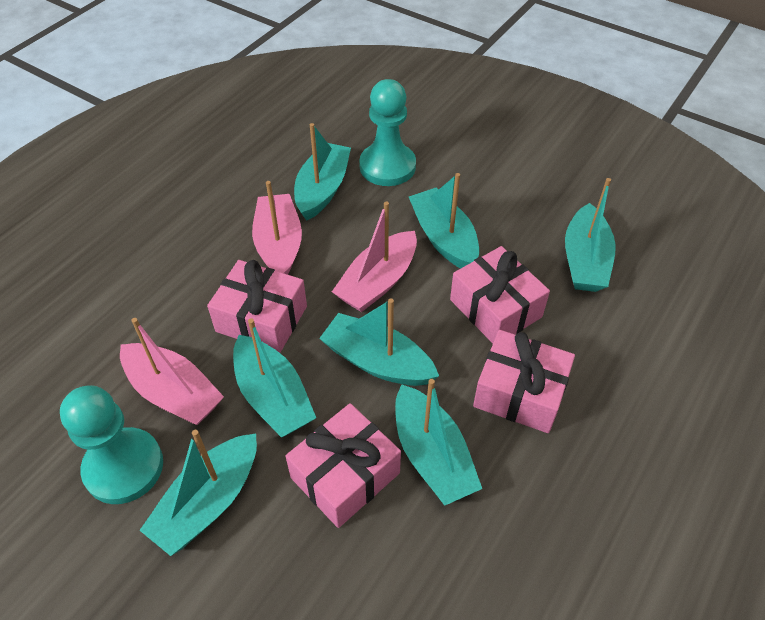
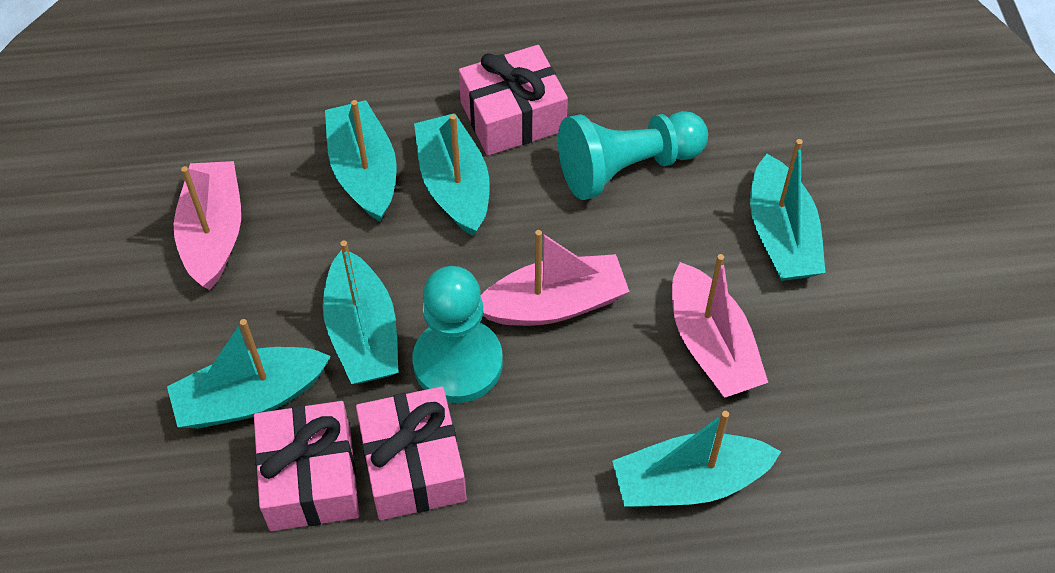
pink gift: [207,260,307,353] [286,403,401,528] [450,246,550,343] [473,330,575,433] = 4 -> [254,401,359,531] [356,386,467,520] [459,45,568,156] = 3
turquoise boat: [139,430,257,556] [233,318,316,437] [294,123,351,221] [319,298,439,386] [395,379,482,506] [409,173,479,268] [565,178,616,292] = 7 -> [167,319,331,429] [323,241,399,384] [325,100,396,222] [414,113,490,236] [612,411,781,507] [750,139,826,281] = 6

